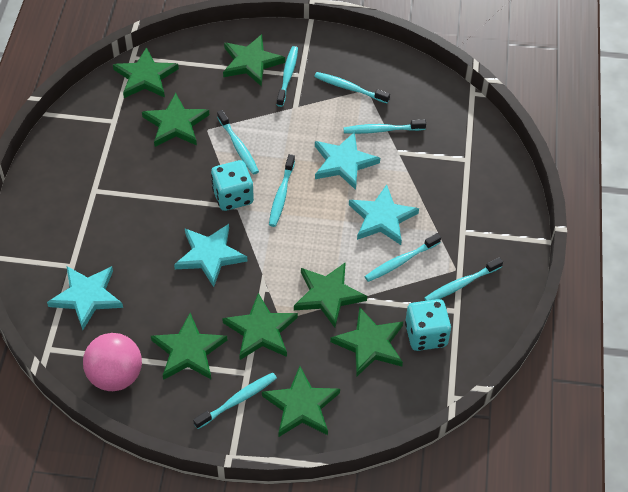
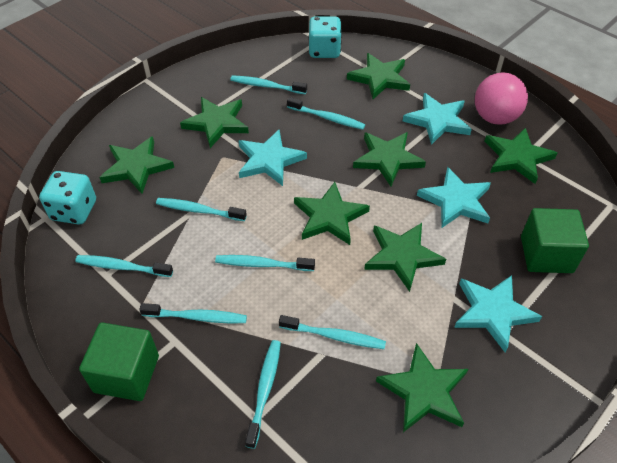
green cube: none = 0 -> [79,323,159,401] [521,208,589,273] = 2

